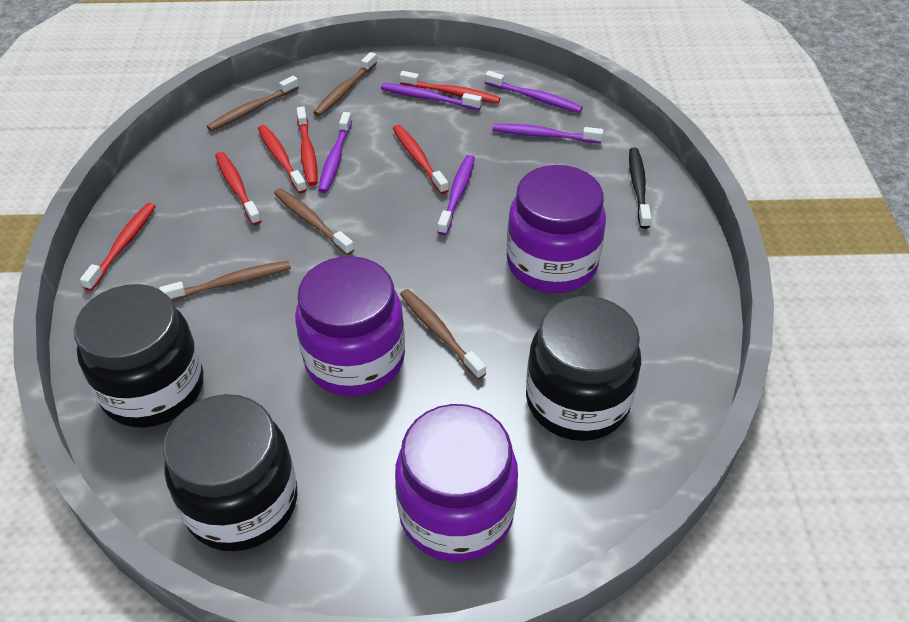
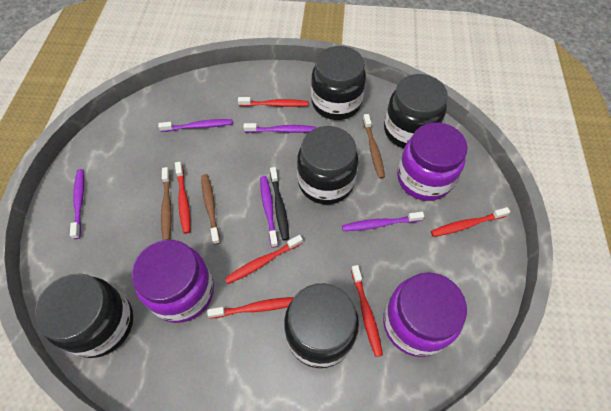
black jar: [74,284,203,428] [163,394,298,551] [526,296,641,441] = 3 -> [34,273,133,358] [284,283,359,368] [297,126,358,204] [311,46,366,120] [384,74,448,148] = 5
brown toothbrush: [159,261,291,301] [207,76,299,131] [274,188,354,255] [313,52,377,116] [400,289,486,380] = 5 -> [161,167,172,240] [201,174,220,245] [363,114,385,179] = 3

